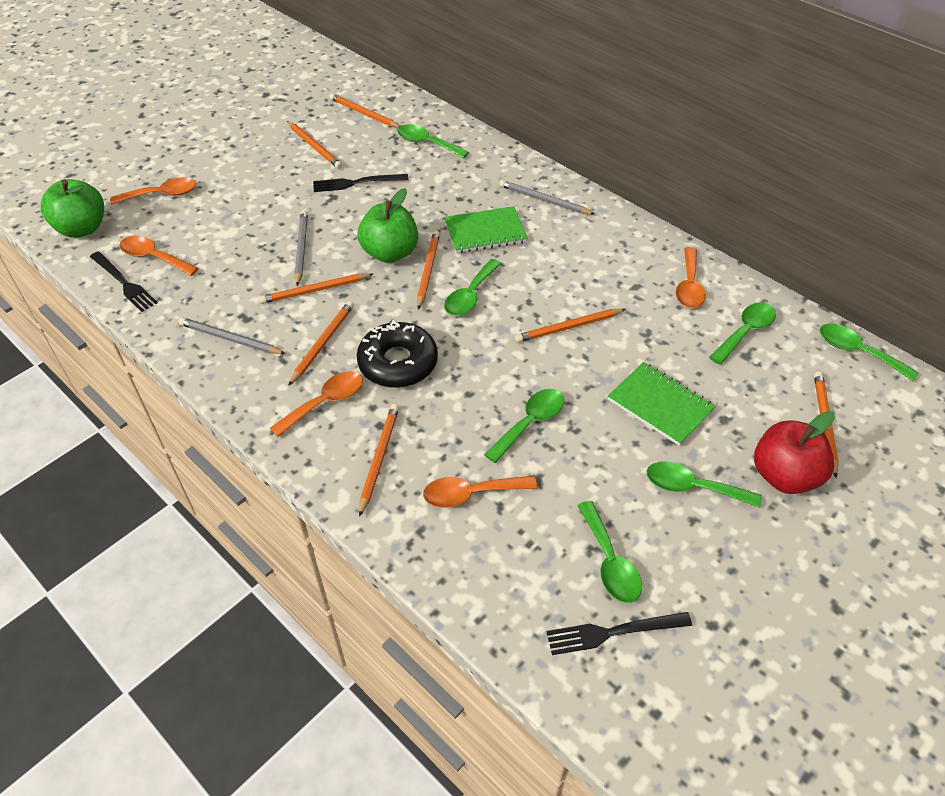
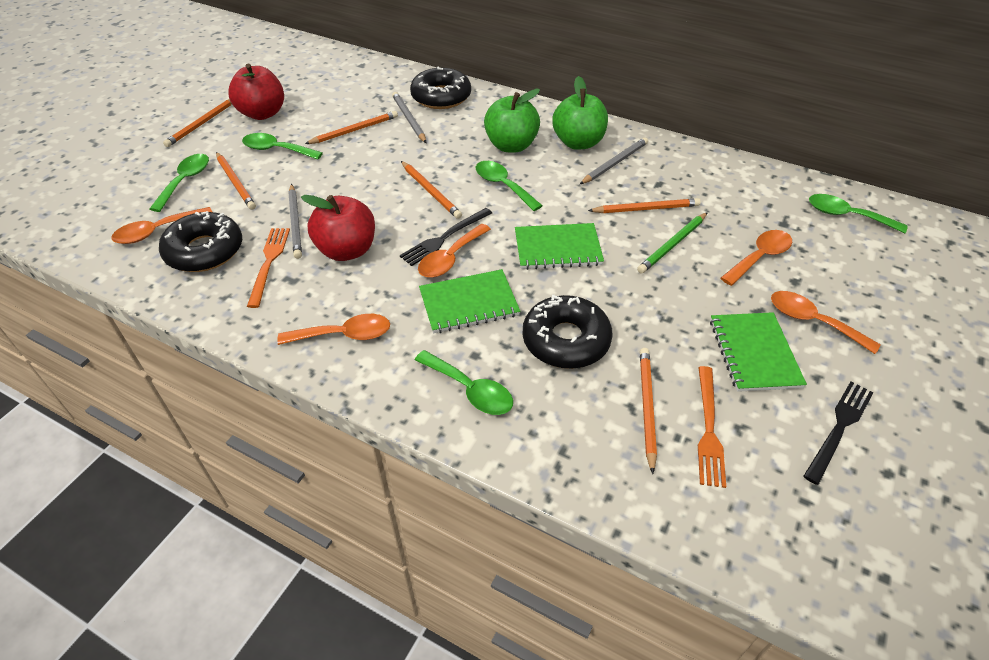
black donut: [357,320,438,388] = 1 -> [159,211,242,272] [410,67,471,109] [523,295,613,369] = 3
black fork: [90,252,158,312] [313,174,408,192] [547,612,692,655] = 3 -> [400,208,492,266] [803,381,874,485] = 2
green notebook: [444,206,528,253] [608,362,716,446] = 2 -> [419,269,520,333] [515,223,604,270] [710,312,807,392] = 3
green pencil: none = 0 -> [637,212,708,274] = 1
green spoon: [397,124,469,158] [444,259,501,316] [484,389,564,463] [577,501,642,603] [647,461,761,508] [709,302,776,365] [820,323,919,381] = 7 -> [150,154,209,212] [242,133,323,160] [415,350,513,415] [476,161,543,211] [809,194,908,233] = 5
orange fork: none = 0 -> [247,228,290,308] [698,366,726,488] = 2
orange pencil: [259,273,373,304] [287,121,342,169] [288,301,354,386] [329,93,400,128] [359,404,399,517] [417,230,440,310] [515,309,626,343] [814,371,839,478] = 8 -> [163,99,232,147] [216,152,256,210] [305,111,398,144] [401,161,462,219] [588,198,701,213] [640,348,657,474] = 6
red apple: [754,411,835,494] = 1 -> [228,64,284,120] [301,195,375,261] = 2

